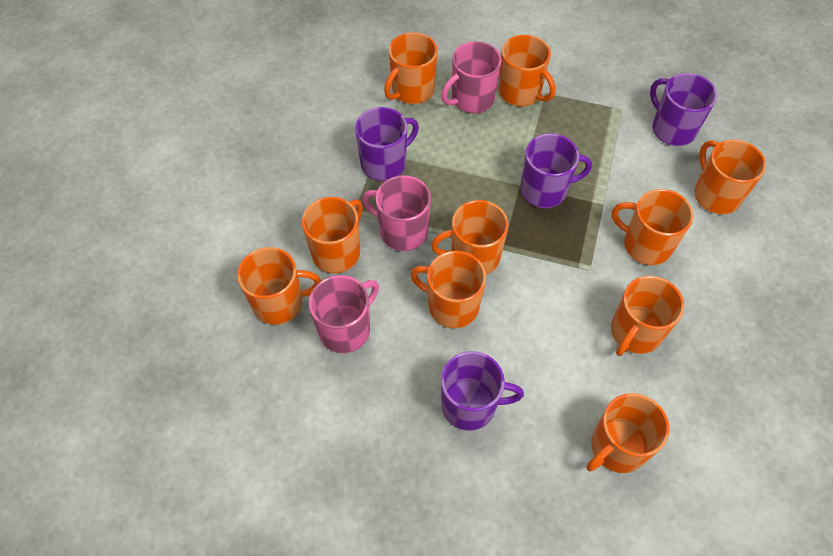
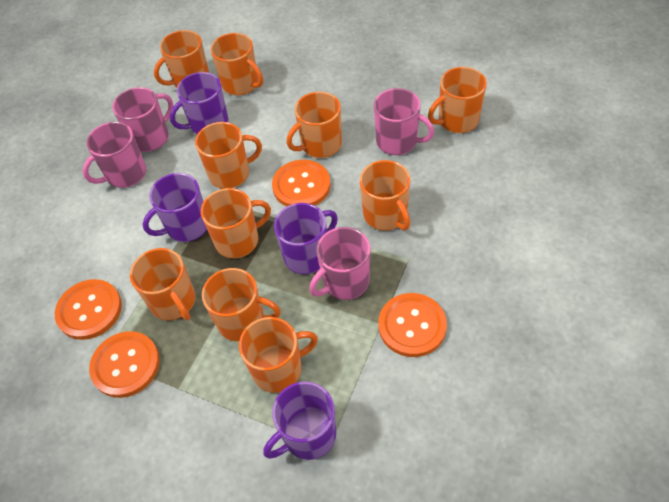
orange button: none = 0 -> [55,279,122,340] [89,331,160,398] [272,160,331,207] [378,293,447,357] = 4
pink mug: [309,275,379,353] [362,175,431,251] [441,41,502,113] = 3 -> [82,122,146,188] [112,87,173,152] [309,227,370,300] [374,88,434,155] = 4

